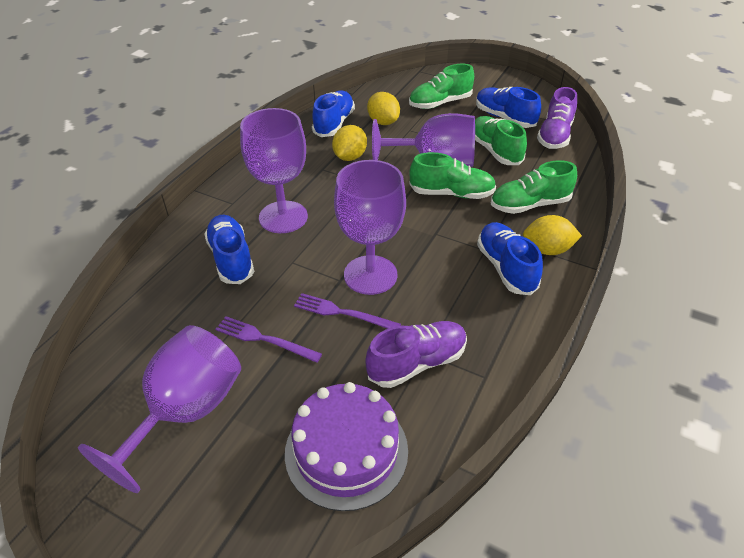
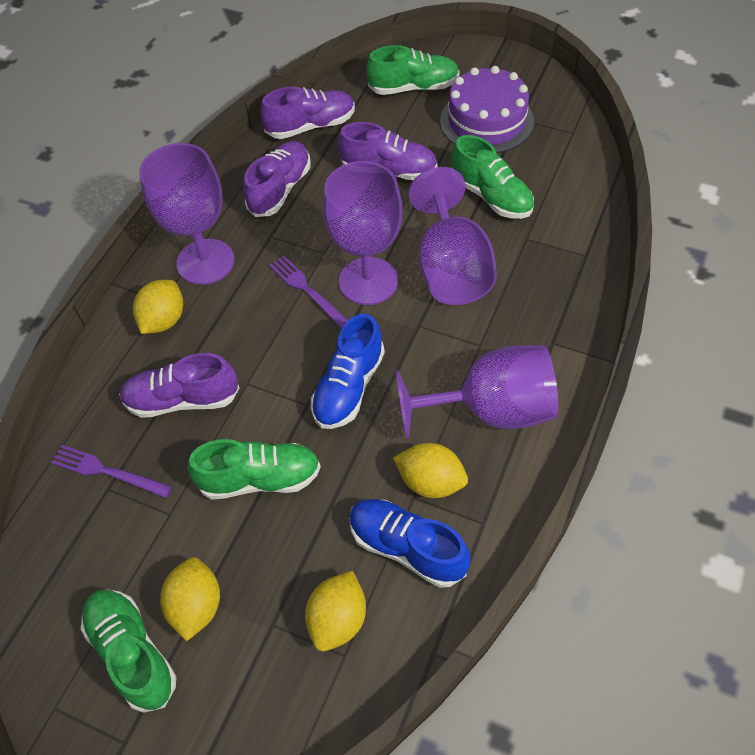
blue shoe: [204,215,254,284] [312,91,355,137] [476,87,541,128] [477,222,543,295] = 4 -> [311,314,385,429] [349,499,471,588] = 2
purple shoe: [365,321,467,388] [537,87,577,149] = 2 -> [119,353,239,418] [243,141,311,217] [260,87,355,139] [338,122,438,180] = 4
yellow lemon: [332,125,367,161] [367,92,400,125] [523,215,582,255] = 3 -> [133,280,183,334] [160,557,220,641] [305,571,366,651] [393,443,468,498] = 4

